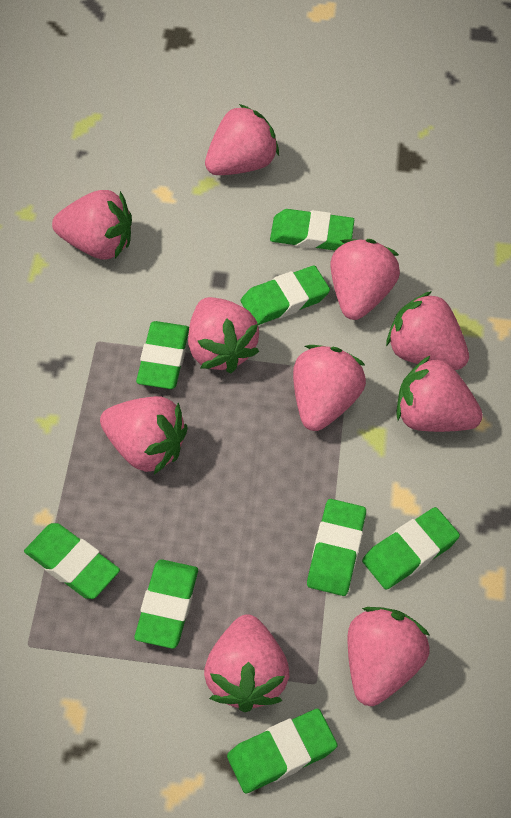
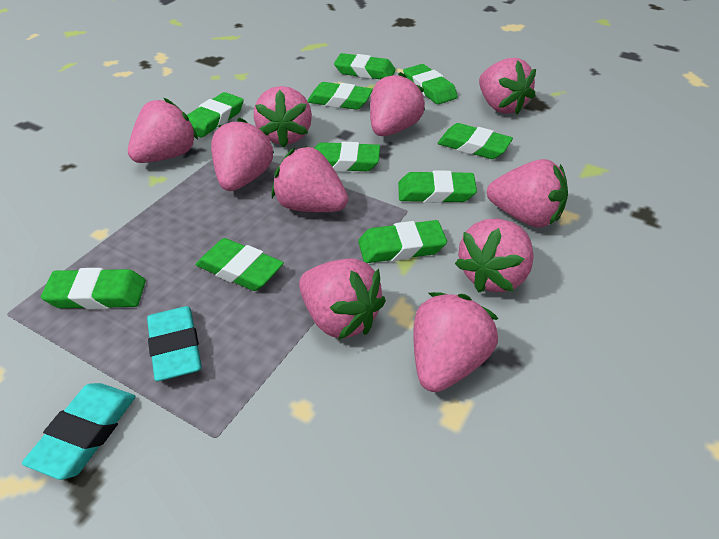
green eraser: [24,523,120,599] [135,559,198,649] [136,321,189,389] [227,709,338,793] [241,266,330,325] [270,209,354,251] [307,499,366,596] [362,507,460,590] = 8 -> [41,268,146,309] [187,92,244,138] [196,238,284,291] [307,82,373,110] [315,142,380,172] [334,53,396,79] [358,220,447,263] [398,170,477,203] [403,64,458,104] [437,123,513,159] = 10
turquoise eraser: none = 0 -> [22,383,135,480] [147,306,202,381] = 2

